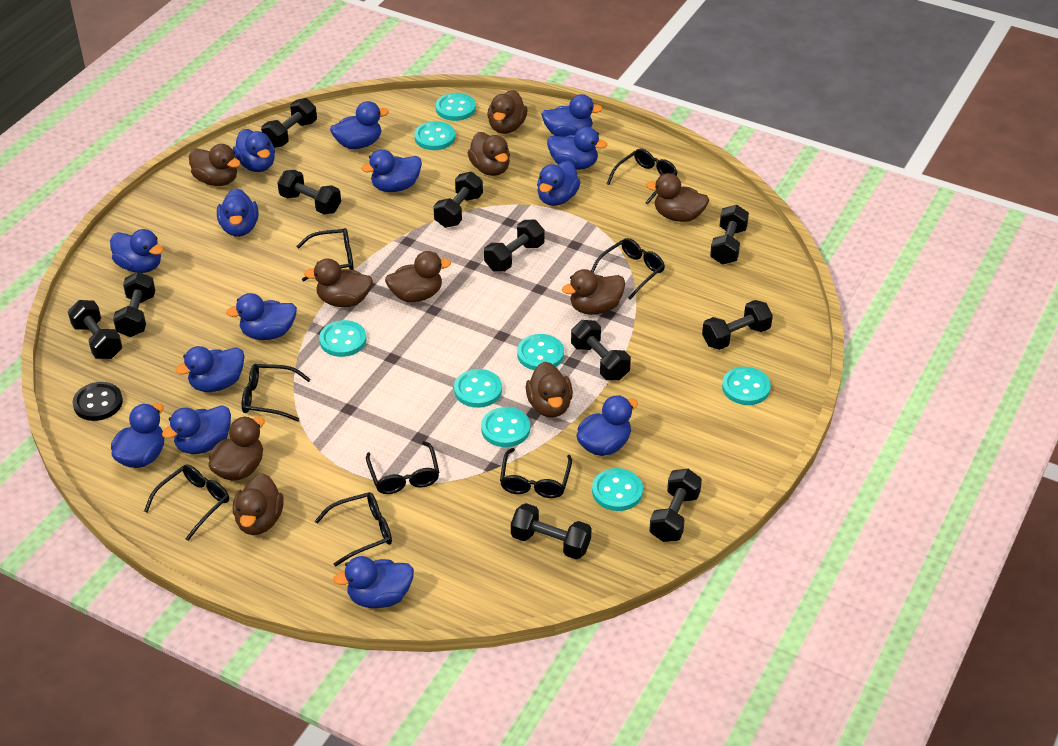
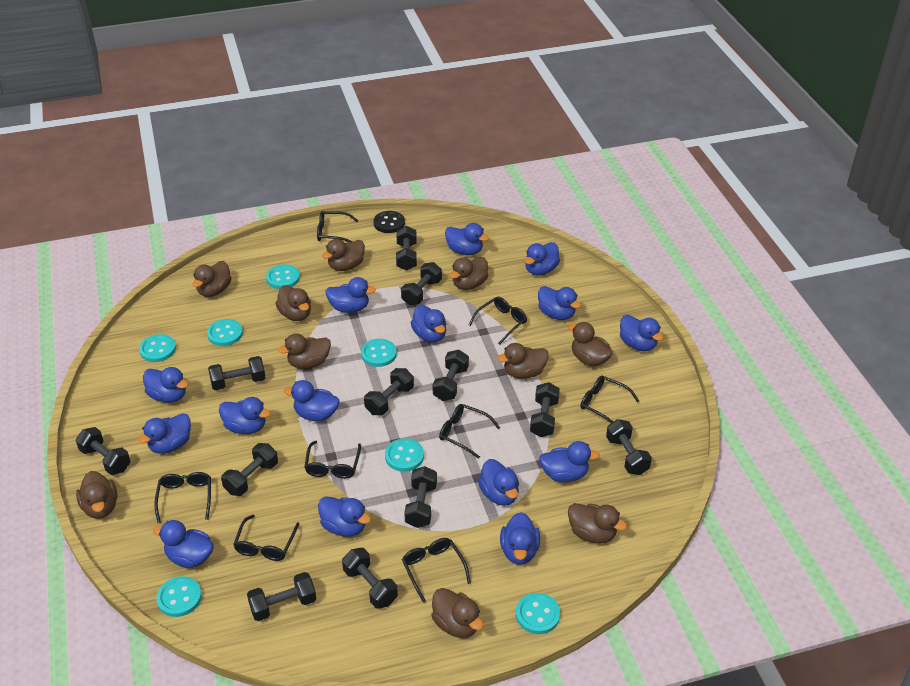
black dumbbell: [68,300,122,359] [113,272,155,337] [261,98,317,148] [277,170,341,215] [433,172,483,228] [484,220,545,272] [511,503,592,560] [571,320,631,380] [649,469,702,542] [702,300,773,350] [710,205,749,265] = 11 -> [76,427,131,475] [208,356,266,390] [221,443,278,496] [247,572,316,621] [342,548,398,609] [364,368,414,415] [396,226,417,271] [401,262,442,305] [404,466,437,528] [433,350,469,401] [530,382,560,437] [606,419,652,475] = 12
blue duck: [110,229,163,273] [111,403,164,468] [162,405,231,454] [176,346,245,392] [217,188,258,237] [226,293,297,340] [233,129,275,172] [330,101,389,149] [333,556,414,608] [361,149,422,192] [537,161,580,206] [541,94,603,137] [547,127,607,170] [577,395,638,456] = 14 -> [138,413,191,454] [143,367,188,403] [153,520,214,568] [219,397,271,434] [284,380,339,421] [318,496,371,537] [326,277,376,313] [411,305,447,343] [445,223,489,255] [478,459,519,506] [500,512,540,565] [525,242,560,276] [538,286,581,320] [539,441,600,482] [620,315,663,351] = 15
turquoise button: [319,320,367,357] [414,121,455,150] [436,93,476,121] [454,369,502,408] [481,407,530,447] [517,334,564,370] [592,468,643,511] [722,367,771,405] = 8 -> [139,334,176,362] [156,576,202,617] [207,319,243,346] [266,264,300,289] [361,339,397,367] [385,439,424,472] [516,593,560,634] = 7

